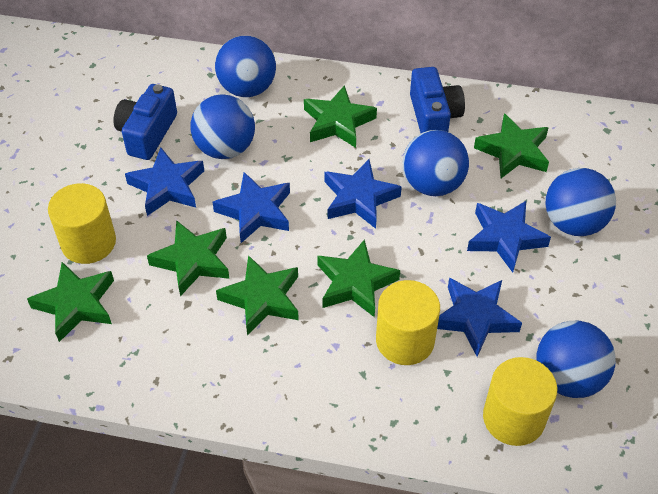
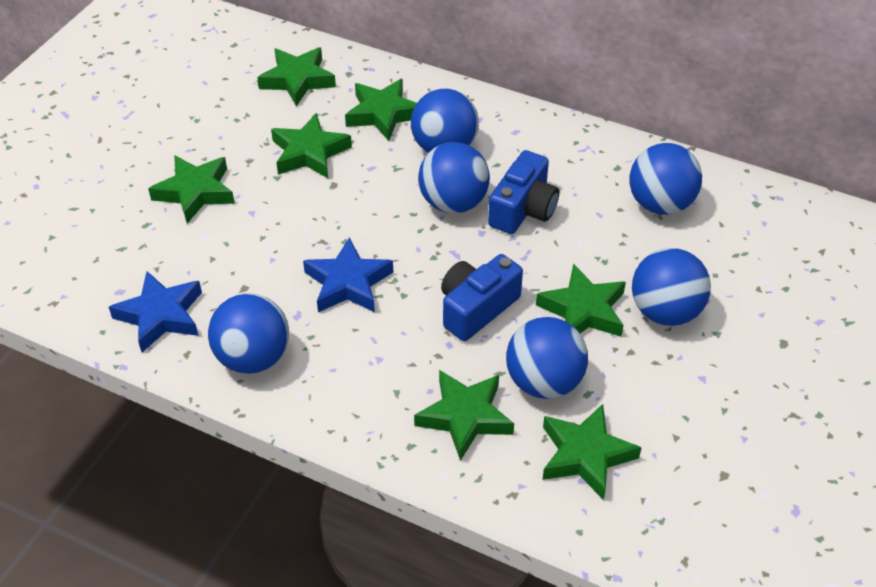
blue ball: [190,94,255,159] [215,36,276,97] [403,130,469,196] [536,321,616,398] [545,168,616,236] = 5 -> [208,293,289,374] [411,88,479,153] [418,142,490,214] [506,317,588,399] [629,143,702,215] [632,248,711,326] = 6
blue star: [125,147,204,216] [213,172,290,243] [325,159,402,229] [437,278,522,357] [467,201,551,273] = 5 -> [109,271,202,352] [303,237,393,312] = 2
green star: [27,262,114,342] [147,220,229,296] [216,255,299,335] [304,85,377,148] [317,239,400,318] [474,113,549,178] = 6 -> [148,155,235,224] [257,47,336,106] [271,113,352,178] [345,79,417,141] [414,370,514,461] [536,264,626,336] [542,404,642,500] = 7
yellow cylinder: [48,183,116,264] [376,280,440,365] [483,357,557,446] = 3 -> none = 0

